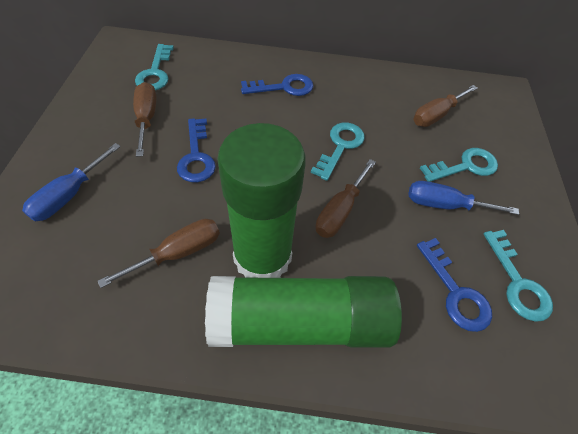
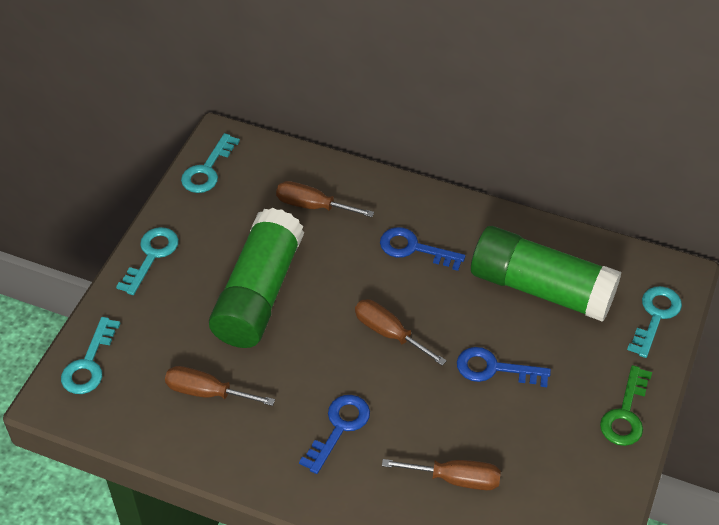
blue screwdriver: [22,143,121,221] [408,181,519,215] = 2 -> none = 0
green key: none = 0 -> [600,365,652,446] = 1

